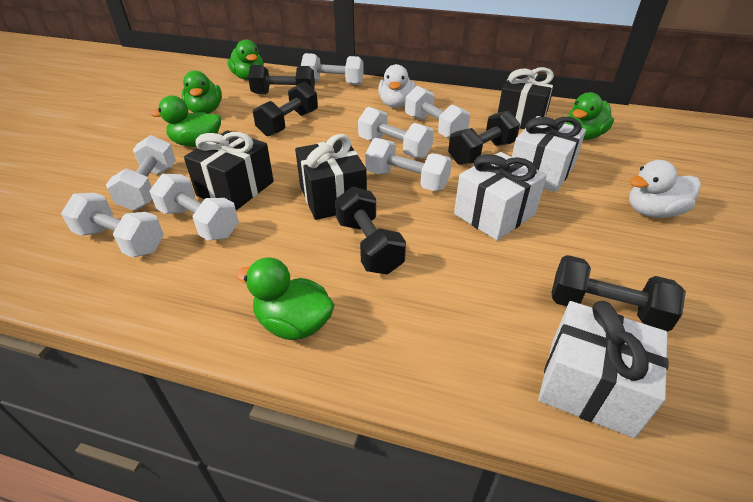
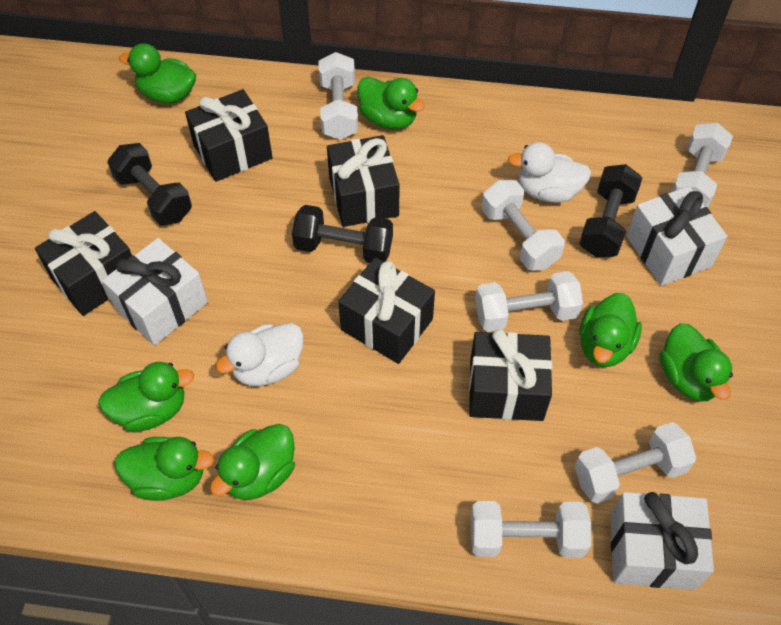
black dumbbell: [248,65,315,94] [253,82,318,136] [335,187,406,274] [448,111,520,165] [552,255,686,332] = 5 -> [107,143,192,225] [292,205,393,263] [579,164,642,257] = 3
black gift: [184,130,274,210] [295,134,367,220] [498,67,556,129] = 3 -> [35,211,132,316] [185,89,273,182] [327,135,400,227] [338,257,435,364] [469,329,552,421] = 5
green duck: [150,96,221,147] [182,71,222,114] [227,40,264,80] [236,257,335,340] [566,92,614,140] = 5 -> [98,362,194,432] [114,437,214,501] [119,43,196,104] [210,424,295,500] [357,77,425,130] [580,293,642,367] [660,323,733,402] = 7
white dumbbell: [61,193,164,258] [106,135,176,211] [149,174,239,241] [301,53,364,85] [358,107,434,159] [365,138,452,191] [405,86,470,138] = 7 -> [318,52,358,140] [471,501,591,558] [475,271,583,332] [482,180,565,271] [575,422,696,504] [672,123,733,208] = 6

